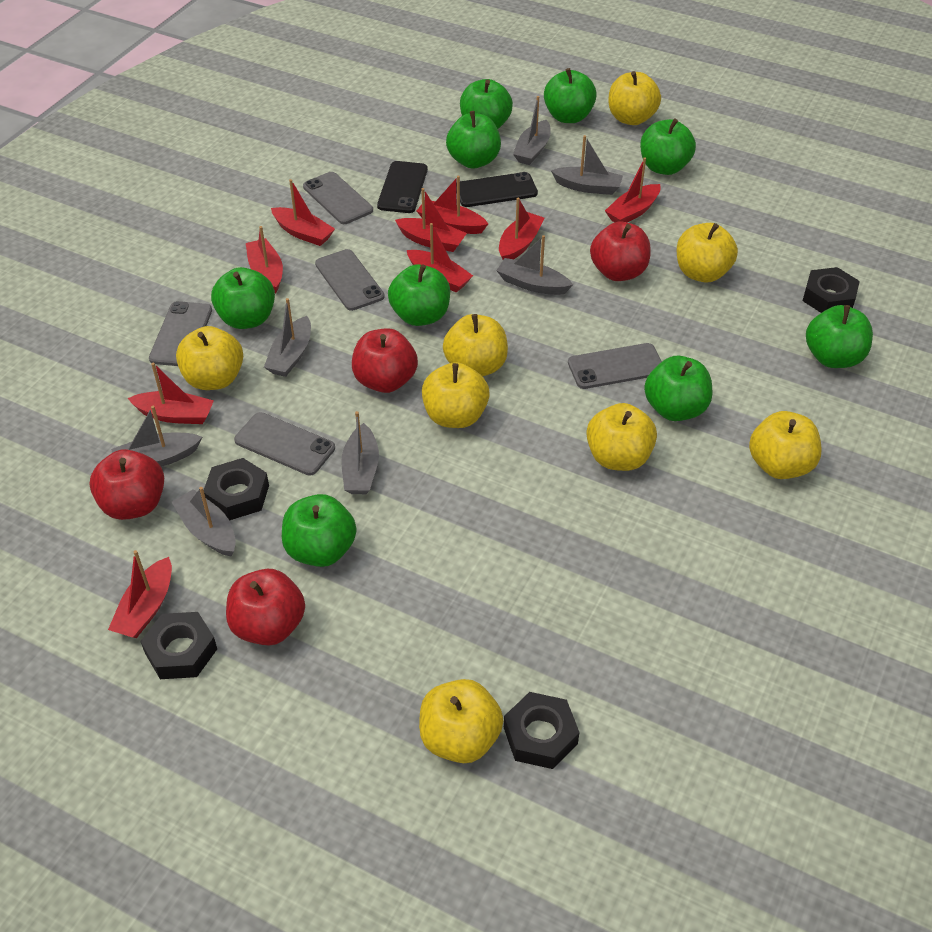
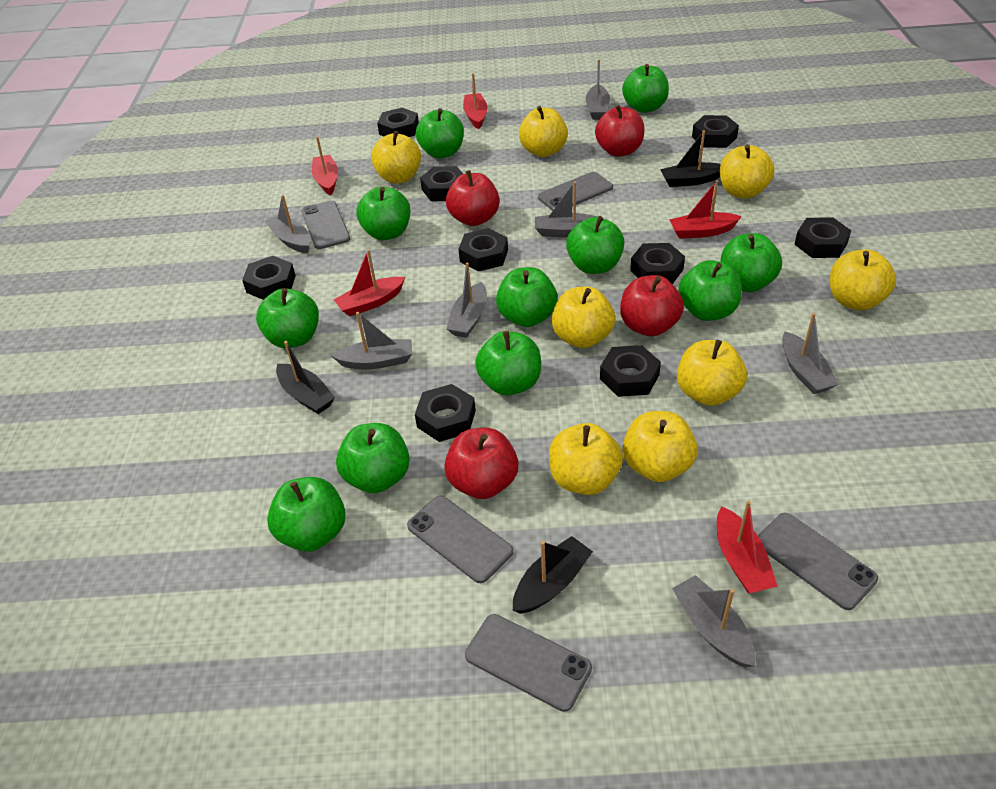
black boat: none = 0 -> [276,341,335,414] [513,536,593,614] [660,131,721,187] = 3
black nut: [140,612,217,679] [204,458,269,520] [504,692,580,769] [803,267,860,313] = 4 -> [242,256,296,300] [377,108,419,137] [415,384,476,442] [420,166,463,201] [458,228,508,272] [600,345,661,397] [630,243,685,284] [692,115,739,148] [794,217,851,258] = 9
black phone: [377,161,428,213] [460,172,538,207] = 2 -> none = 0
green apple: [211,267,275,329] [282,494,357,567] [388,264,450,326] [446,111,501,168] [460,79,513,129] [544,68,597,123] [640,118,696,175] [644,356,712,421] [806,305,873,368] = 9 -> [256,288,319,348] [267,477,346,552] [336,423,410,493] [356,187,410,240] [416,108,464,159] [475,331,541,395] [496,267,558,327] [566,216,624,274] [622,64,669,113] [678,260,742,321] [720,233,782,292] = 11
red boat: [108,550,172,638] [128,362,214,424] [246,226,283,294] [271,179,335,246] [395,188,467,252] [407,223,473,293] [417,176,488,234] [499,198,544,260] [605,157,661,223] = 9 -> [312,137,338,195] [334,250,405,316] [463,73,488,129] [669,180,742,239] [717,500,778,593] = 5

